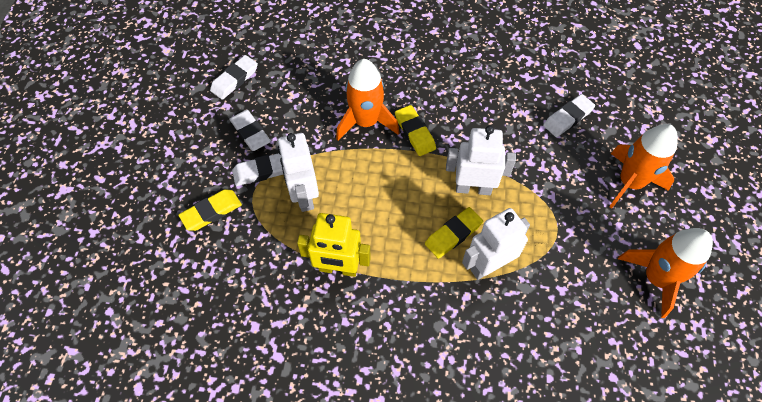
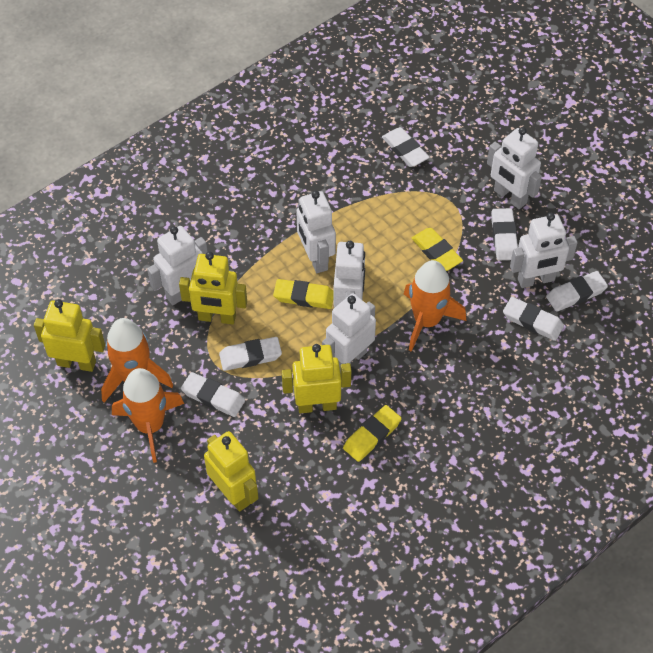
white eraser: [210,55,258,100] [230,110,271,151] [232,153,283,186] [543,94,595,137] = 4 -> [181,372,245,417] [219,337,282,371] [382,127,429,167] [491,208,518,260] [503,297,564,341] [546,271,608,312] = 6
white robot: [278,133,319,212] [446,125,516,195] [462,208,530,280] = 3 -> [147,226,208,305] [296,191,336,273] [322,293,376,373] [333,241,365,307] [487,127,542,209] [510,213,577,288] = 6
yellow robot: [297,213,371,277] = 1 -> [34,300,105,372] [179,252,247,324] [204,431,258,512] [282,344,351,414] = 4

